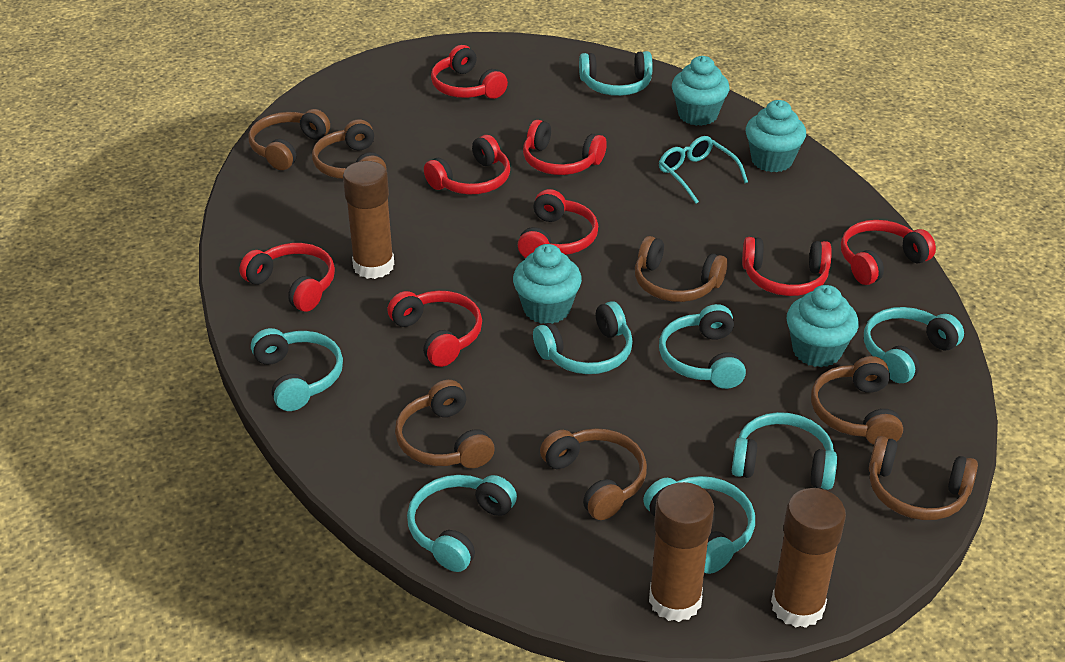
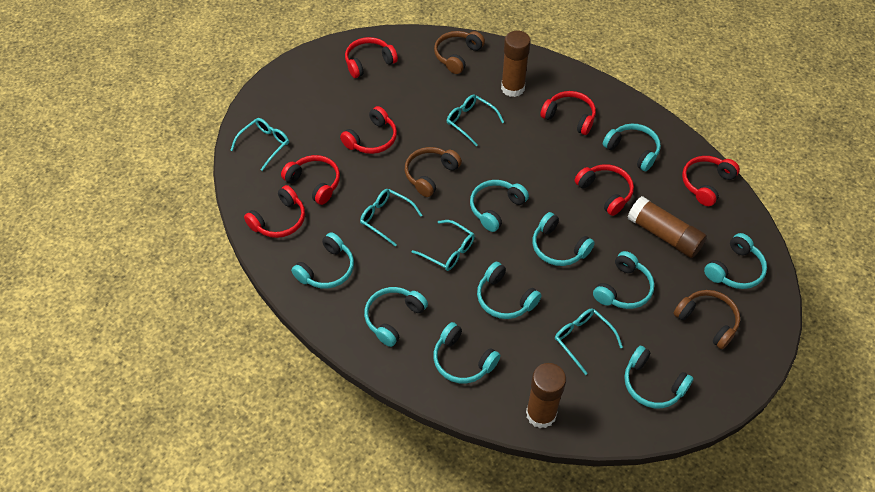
brown headphones: [248,109,330,170] [312,119,387,179] [395,380,495,468] [540,428,647,520] [635,236,728,302] [811,356,903,445] [869,436,978,520] = 7 -> [405,147,462,197] [434,31,485,74] [674,290,740,349] = 3
red headphones: [239,243,335,312] [387,291,482,367] [424,135,510,194] [431,45,508,99] [518,189,598,258] [523,120,607,175] [742,237,832,296] [841,220,936,285] = 8 -> [244,185,305,238] [281,155,340,205] [340,106,397,154] [345,37,398,78] [540,91,596,135] [575,164,634,216] [682,156,740,206] = 7
turquoise cupcake: [513,244,582,324] [672,56,729,126] [746,100,806,172] [787,285,859,367] = 4 -> none = 0
turquoise glasses: [659,136,748,204] = 1 -> [230,118,289,171] [360,189,423,247] [412,220,475,271] [447,95,504,147] [555,309,623,375] = 5
turquoise headphones: [251,328,343,411] [407,475,517,572] [533,301,633,374] [579,51,653,96] [643,476,755,574] [659,304,746,389] [732,412,837,490] [864,307,964,383] = 8 -> [291,232,354,289] [364,287,428,347] [433,322,500,383] [470,180,529,232] [477,262,541,319] [532,212,595,266] [593,251,654,309] [603,124,661,171] [624,346,693,408] [704,233,767,289] = 10

